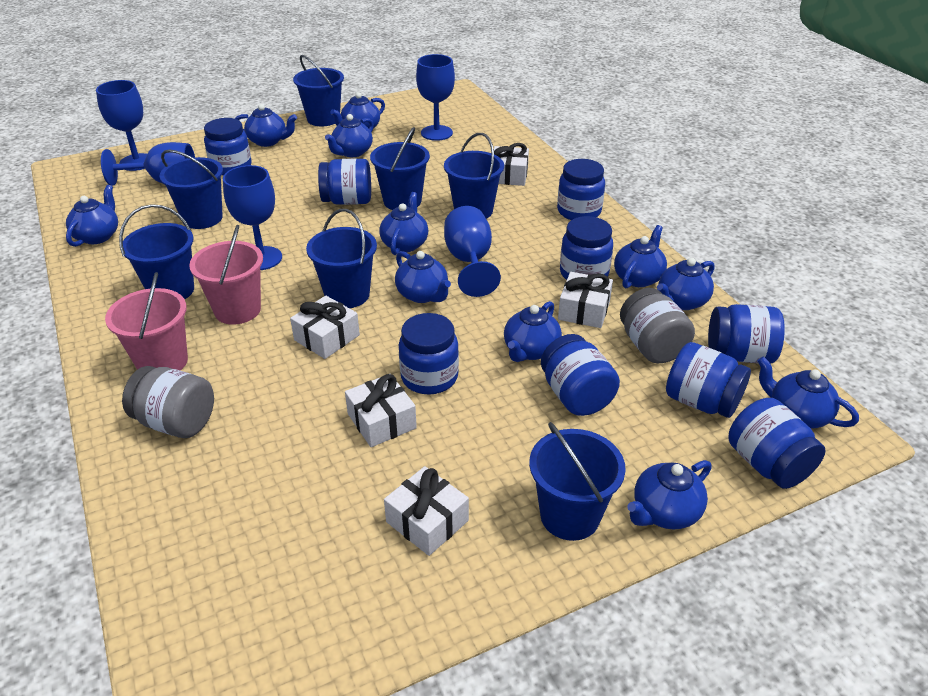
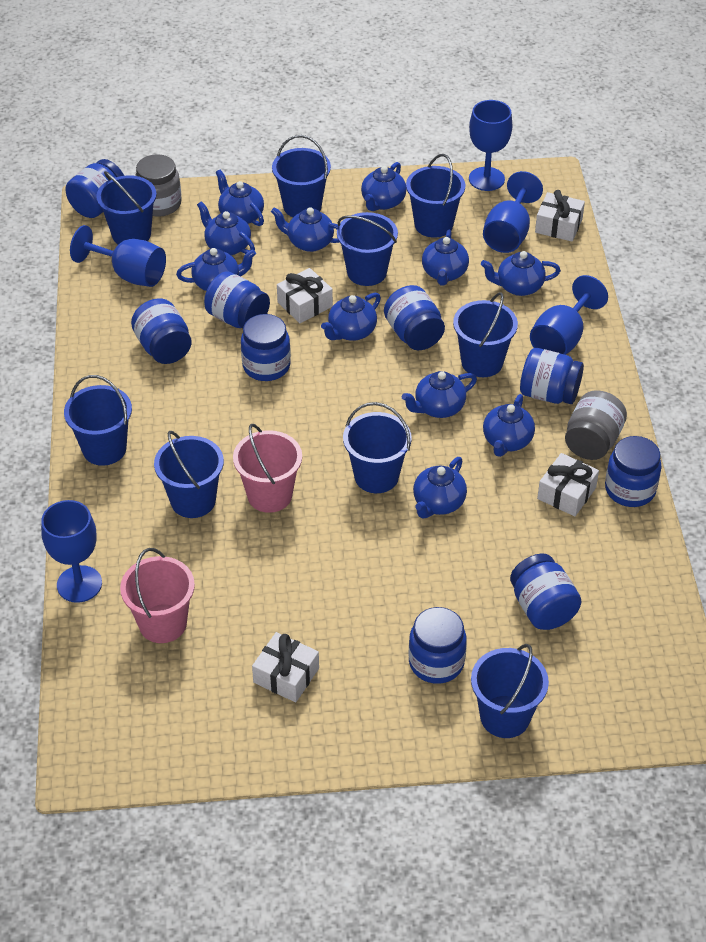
blue bucket: [119,204,194,299] [160,150,223,229] [293,55,344,126] [306,209,377,308] [370,127,430,210] [444,133,504,219] [529,422,626,541] = 7 -> [64,375,132,466] [96,171,157,245] [154,431,224,518] [272,135,331,217] [337,212,398,286] [343,402,412,493] [406,154,465,238] [453,292,518,377] [471,644,549,738] = 9
white gift: [290,296,360,359] [345,374,417,447] [384,466,469,556] [494,143,529,186] [558,272,613,328] = 5 -> [252,632,319,702] [277,268,333,323] [535,190,585,242] [537,453,599,517] = 4

